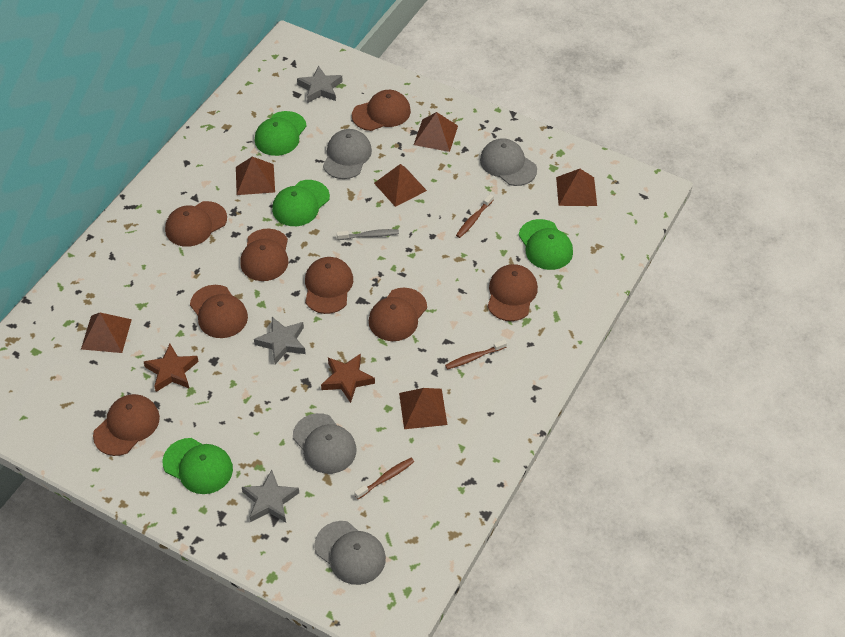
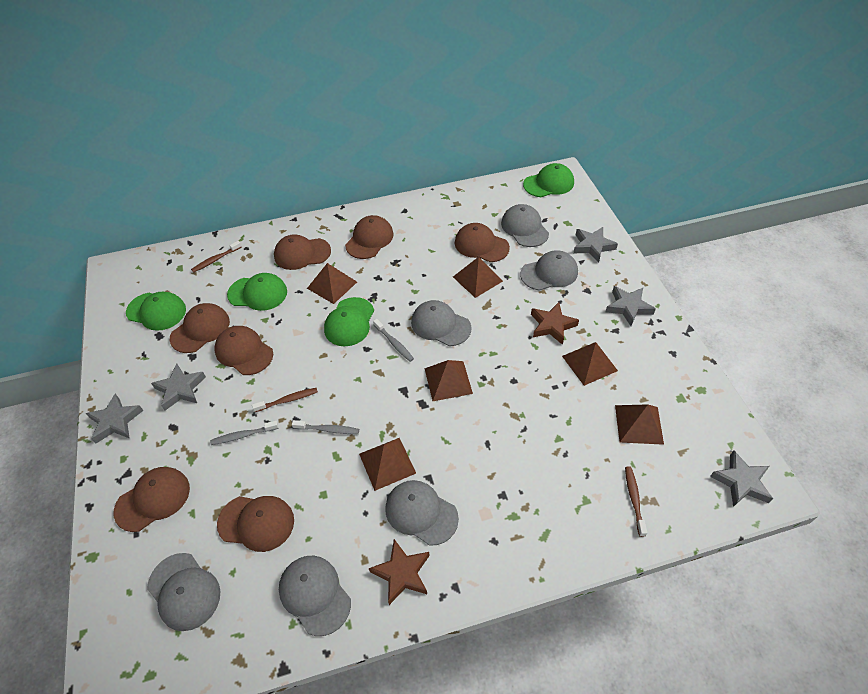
brown cap: [93,394,160,456] [165,201,227,247] [190,285,248,338] [240,229,288,281] [305,257,353,314] [352,90,411,131] [369,288,427,341] [488,264,538,321] = 8 -> [114,467,190,532] [170,303,230,353] [214,326,273,375] [217,496,294,552] [274,234,331,270] [345,215,394,259] [455,223,510,262] = 7
grey cap: [293,413,357,474] [314,521,386,585] [323,129,372,179] [480,138,537,186] = 4 -> [147,553,220,631] [279,556,351,636] [385,480,459,546] [411,300,472,346] [501,204,549,247] [520,250,578,291] = 6
grey star: [242,470,299,522] [254,317,306,364] [297,66,343,103] = 3 -> [86,394,144,444] [151,363,206,411] [573,227,618,263] [605,286,656,326] [710,450,773,507] = 5
grey toothbrush: [337,229,399,240] = 1 -> [210,421,278,445] [292,420,359,434] [373,319,414,362] = 3

